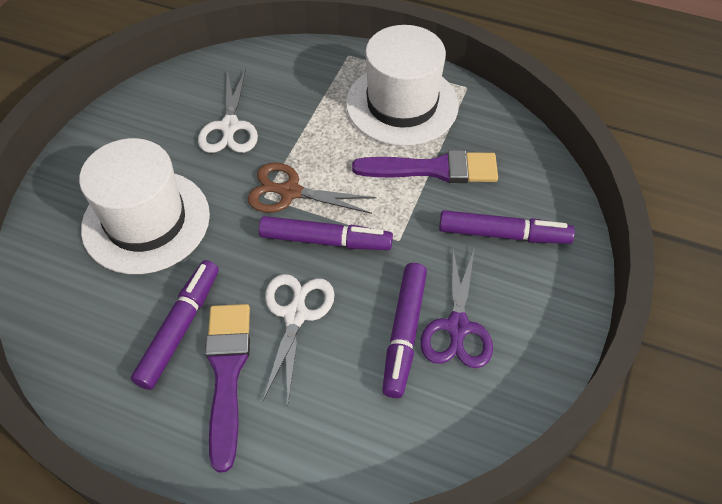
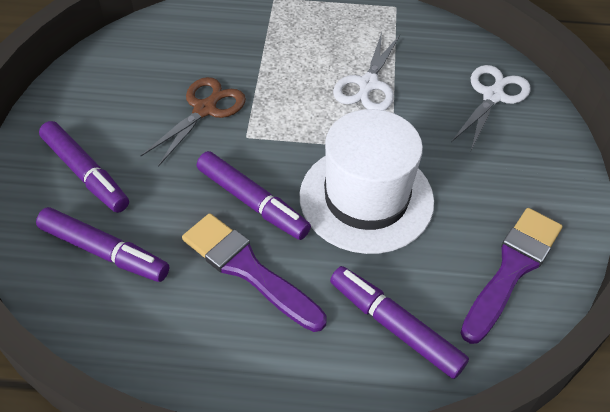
purple scissors: [420,245,493,368] = 1 -> none = 0
white hat: [79,138,210,274] [346,25,459,146] = 2 -> [300,109,434,254] = 1

